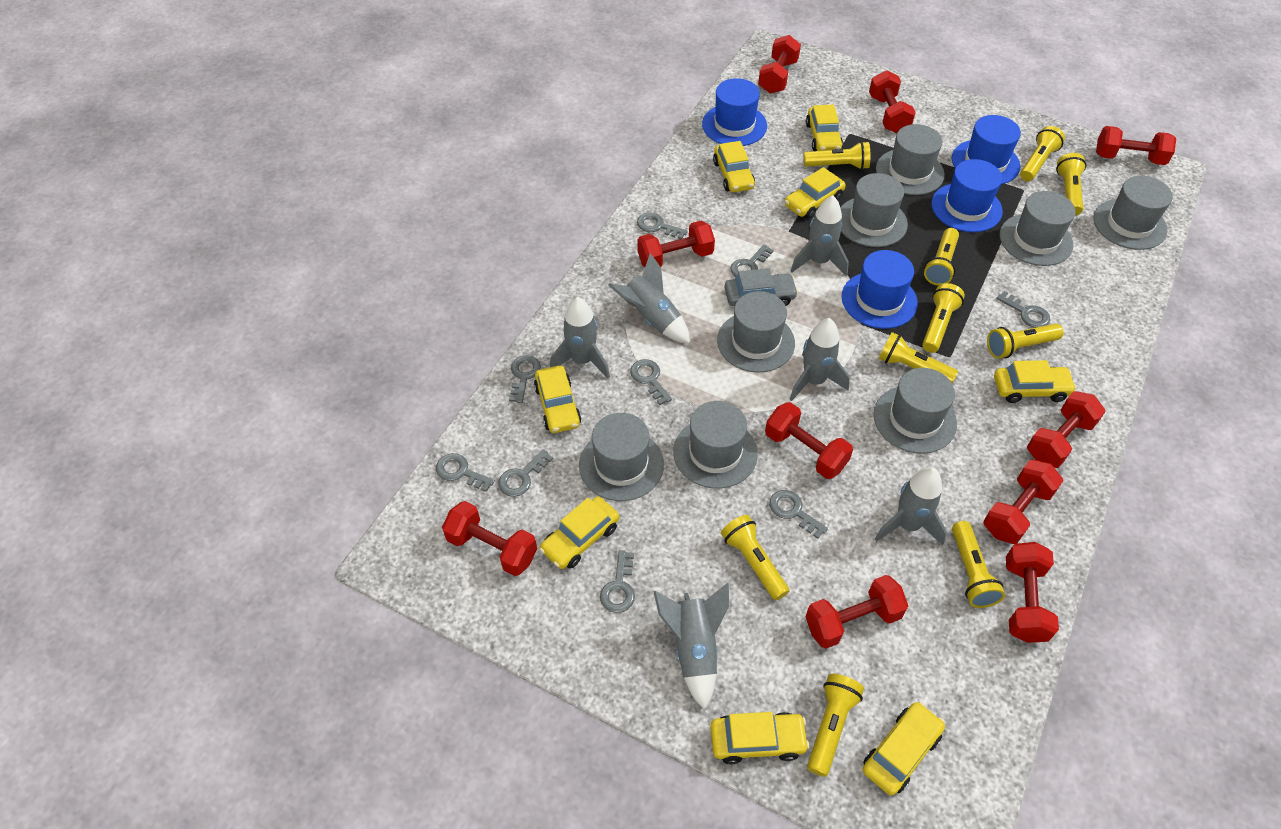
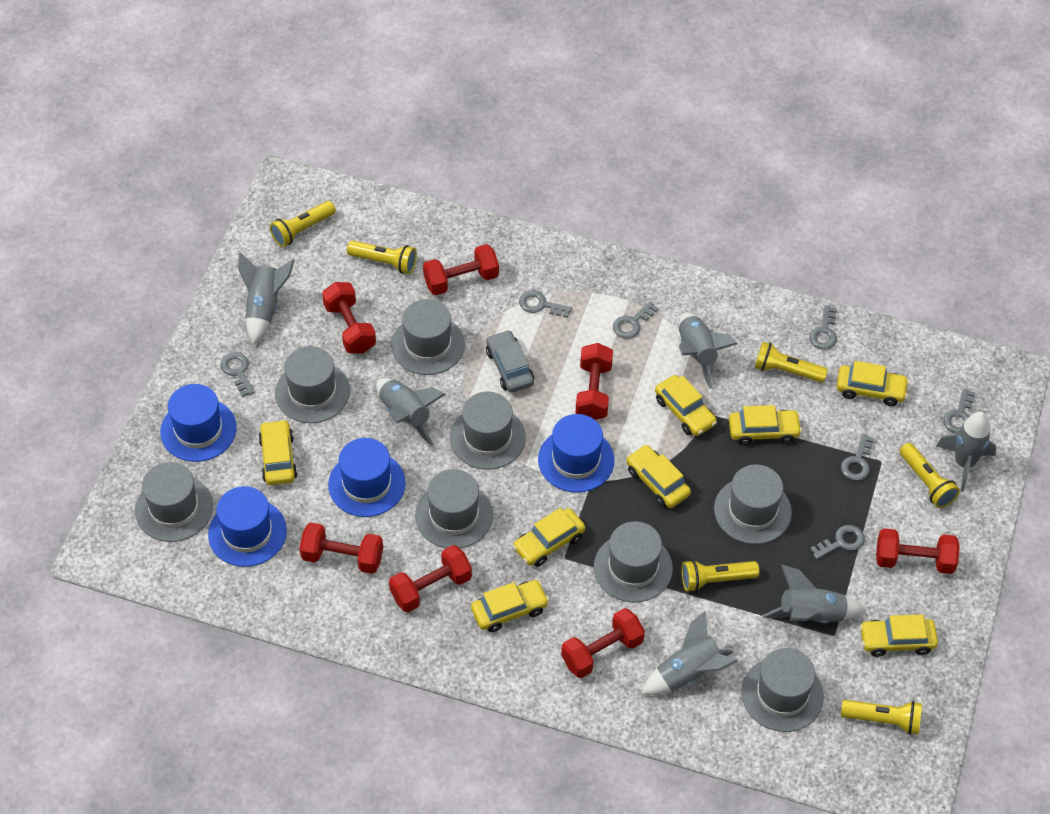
grey key: [436,453,495,492] [498,449,553,497] [509,355,541,403] [600,550,635,613] [630,359,672,405] [637,213,688,239] [730,244,774,277] [769,490,828,539] [996,291,1050,328] = 9 -> [221,352,255,397] [519,290,572,318] [613,301,659,339] [809,305,837,349] [810,525,865,559] [841,434,875,481] [943,388,976,434] = 7
red dumbbell: [442,501,537,576] [637,221,715,267] [758,35,801,94] [765,402,853,479] [805,575,908,649] [869,70,916,133] [983,460,1063,544] [1006,542,1059,643] [1027,391,1106,468] [1096,126,1176,165] = 10 -> [299,523,383,574] [322,282,376,354] [389,545,472,612] [423,244,499,295] [561,608,645,678] [575,343,613,420] [876,528,960,574] = 7
yellow flashlight: [721,515,789,601] [804,141,870,170] [807,674,864,777] [878,332,958,383] [922,283,965,353] [924,228,959,286] [952,521,1005,608] [987,324,1064,359] [1020,126,1065,181] [1056,153,1086,215] = 10 -> [270,201,336,247] [347,241,417,274] [681,560,759,592] [754,342,828,383] [841,700,922,735] [899,443,960,508] = 6

